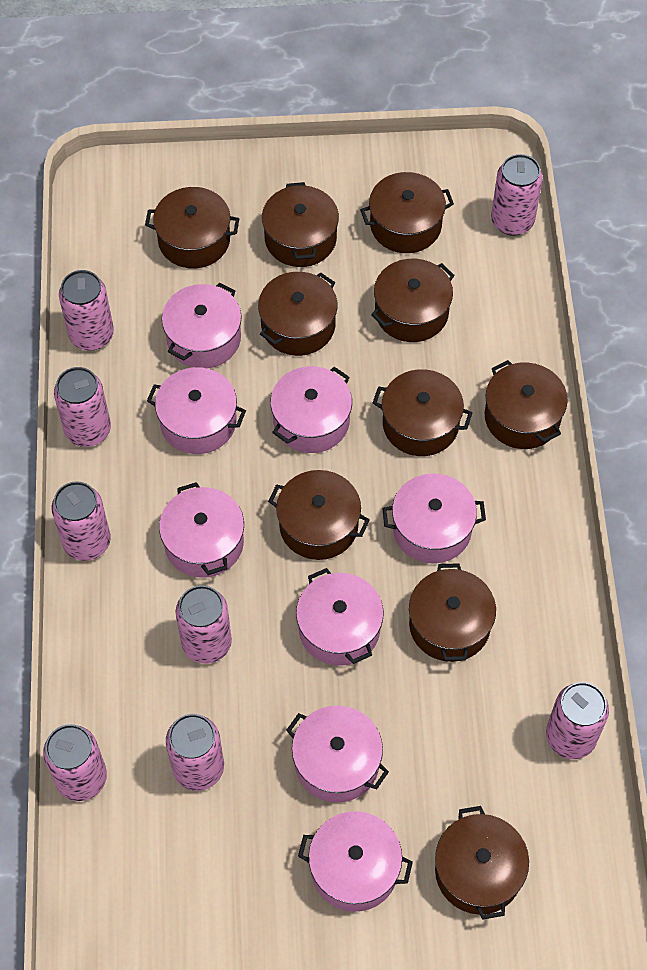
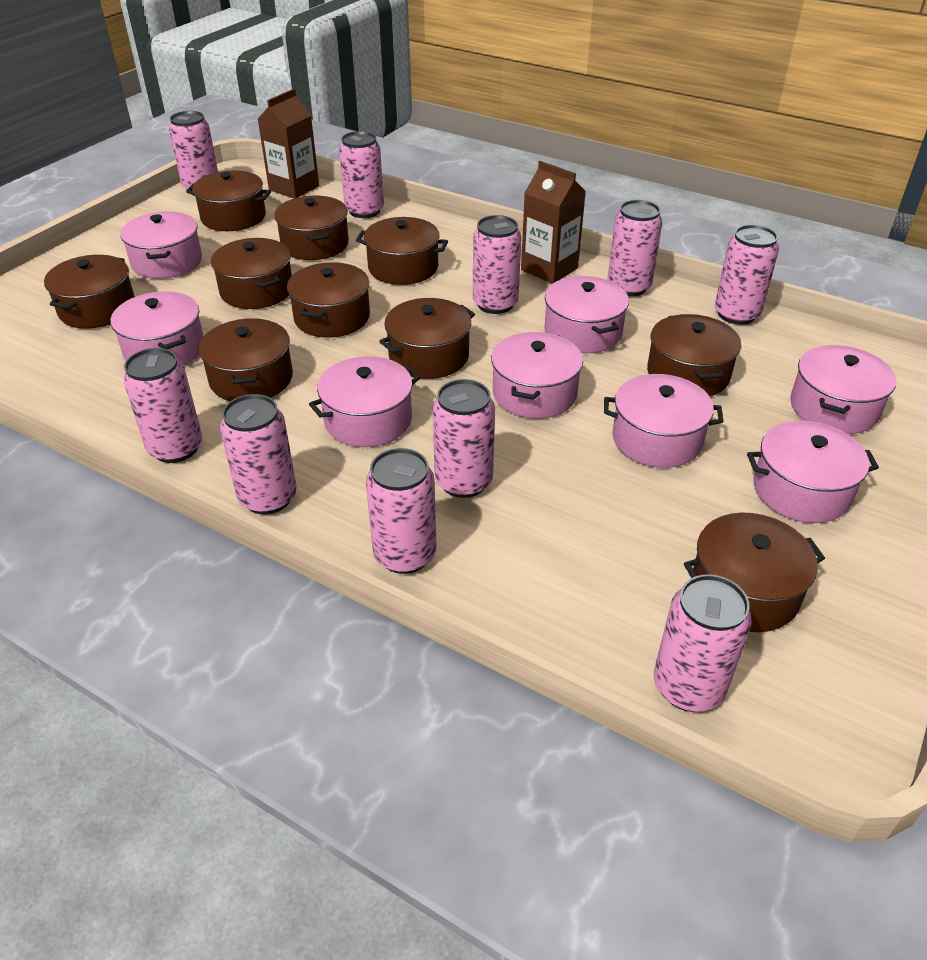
brown carton: none = 0 -> [258,89,319,198] [521,161,586,284] = 2
pink can: [43,724,107,801] [52,481,111,561] [54,367,111,447] [59,270,114,351] [166,714,224,791] [176,585,232,664] [491,154,543,236] [546,682,609,759] = 8 -> [123,348,202,463] [169,111,218,191] [220,394,297,514] [339,131,384,218] [366,448,437,574] [433,379,495,498] [473,215,522,314] [607,200,662,296] [654,574,752,712] [715,225,779,325] = 10

